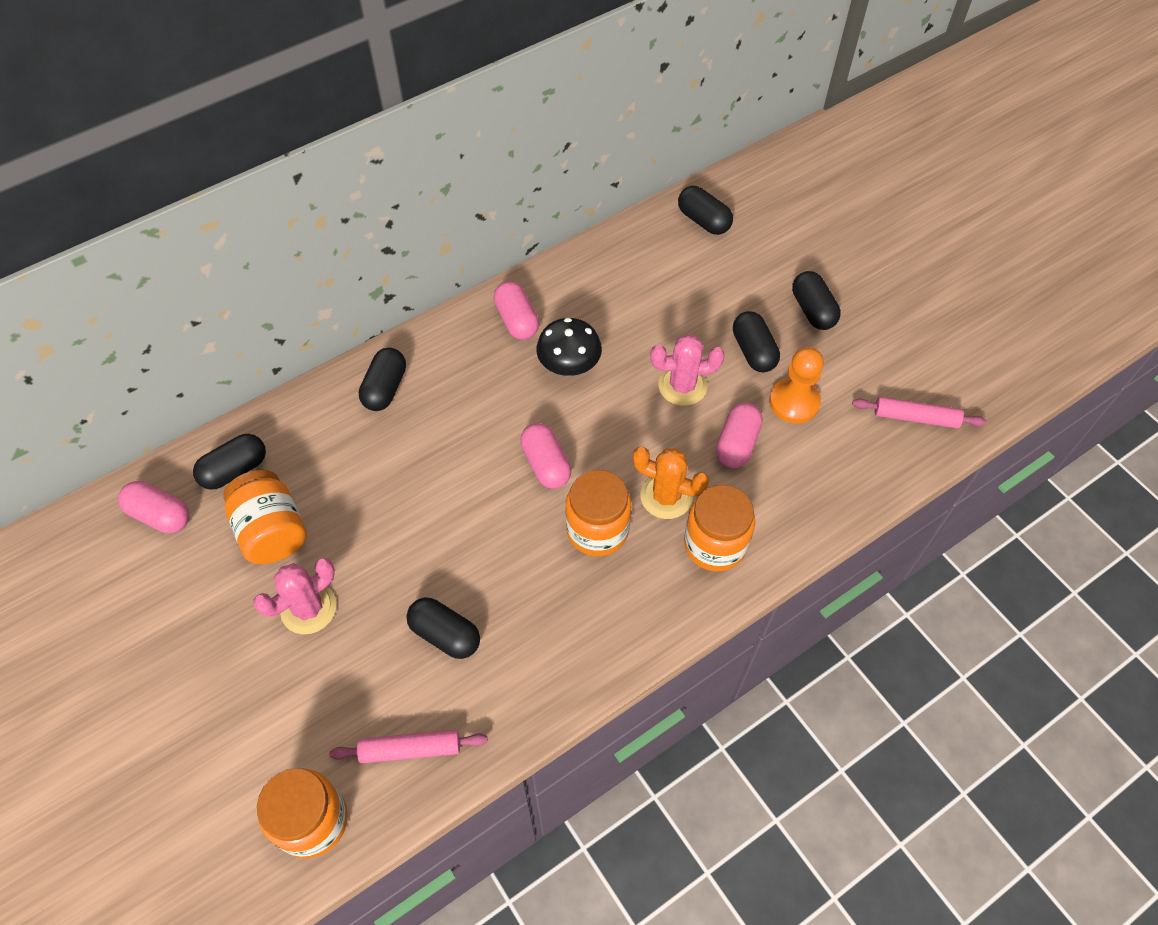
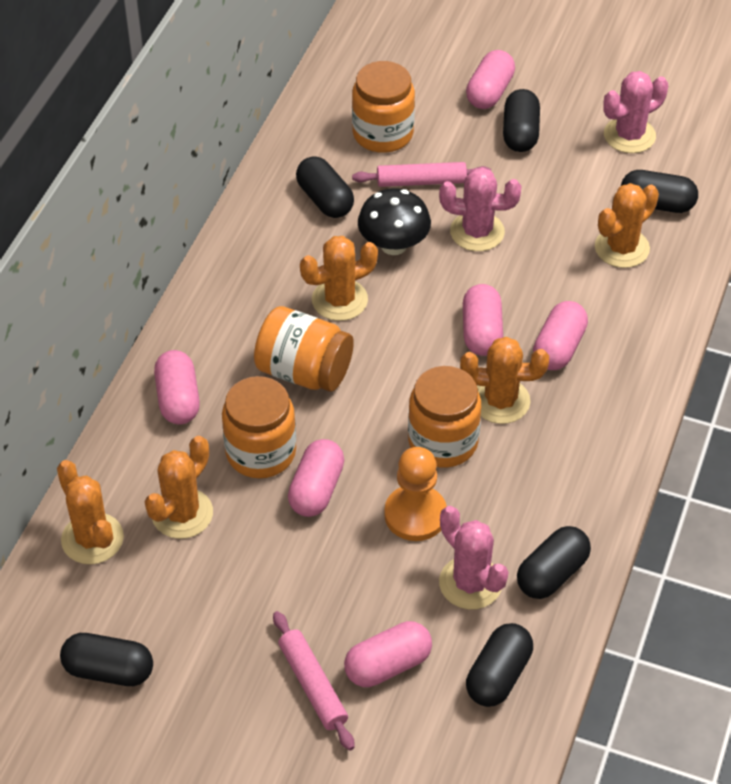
orange cactus: [633,447,709,519] = 1 -> [57,460,124,564] [145,436,213,539] [300,236,378,321] [460,337,549,424] [595,183,659,268] = 5
pink cactus: [253,558,336,634] [650,334,725,406] = 2 -> [439,167,522,251] [439,506,508,609] [603,71,668,153] = 3
pink capsule: [118,481,189,533] [494,281,539,340] [520,423,571,489] [716,403,763,468] = 4 -> [154,350,200,425] [288,439,344,517] [344,621,432,687] [463,284,503,356] [466,50,515,109] [533,301,588,370] = 6

